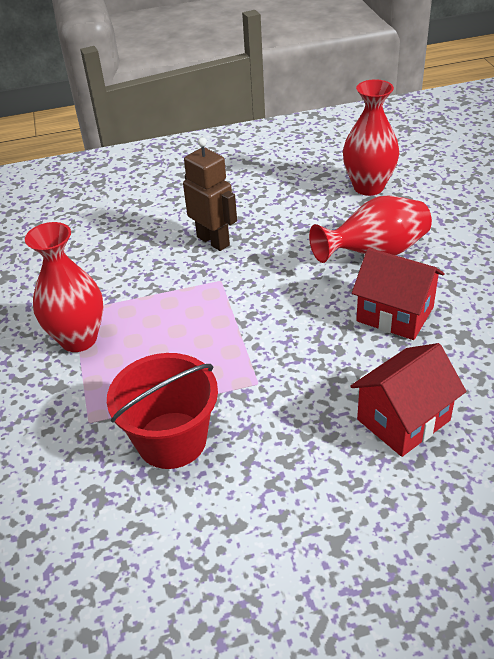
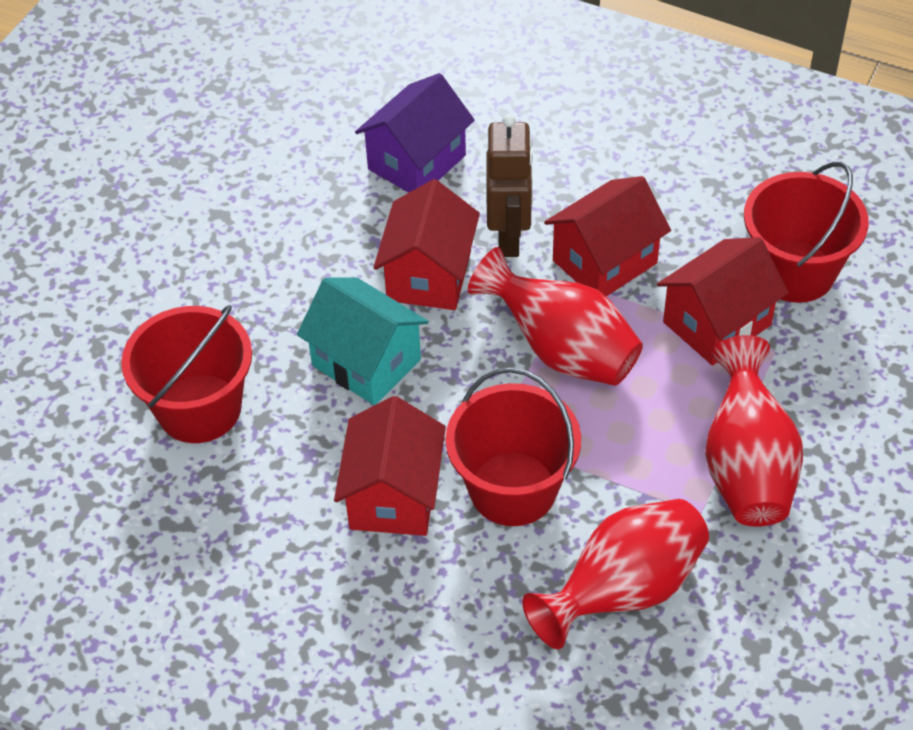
purple house: none = 0 -> [355,73,475,193] = 1
red bucket: [107,353,218,469] = 1 -> [121,305,252,443] [445,367,581,526] [744,162,869,303] = 3
red house: [350,343,466,457] [352,248,444,340] = 2 -> [334,396,446,536] [373,179,480,310] [544,176,671,297] [657,237,789,365] = 4
turquoise house: none = 0 -> [297,278,429,405] = 1

